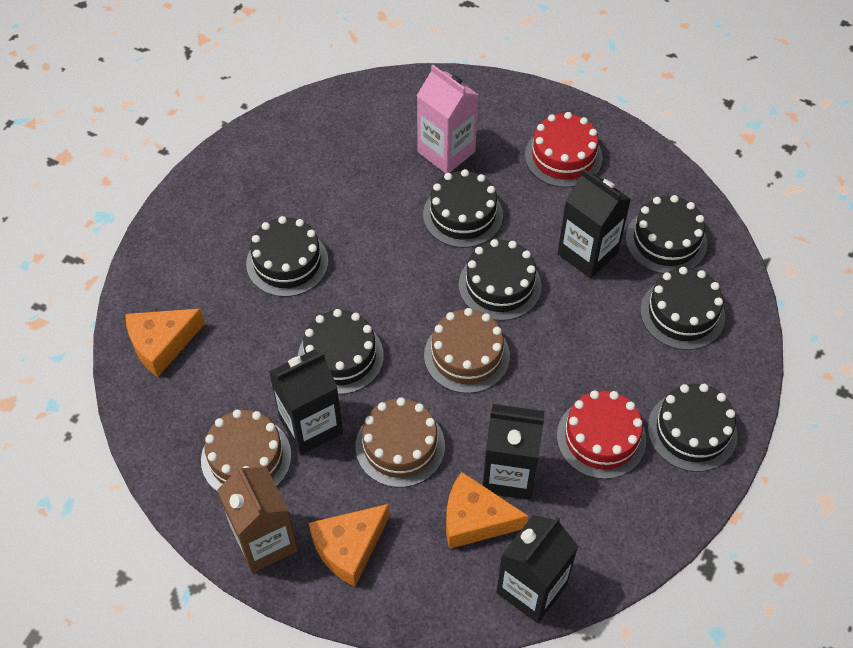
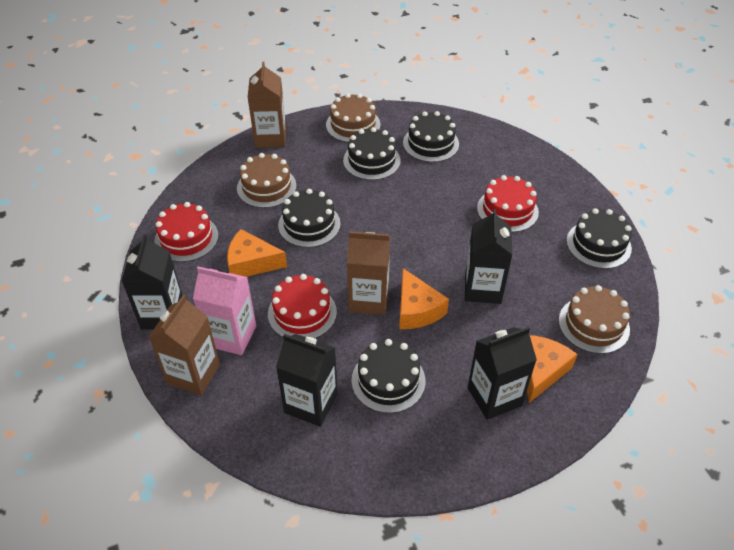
black cake: [246,216,328,297] [298,309,384,394] [423,169,503,248] [459,239,542,321] [626,195,707,274] [641,267,725,350] [648,384,738,472] = 7 -> [278,189,341,248] [343,127,401,180] [352,339,425,413] [403,111,459,162] [567,208,632,269] = 5
brown carton: [217,464,298,573] = 1 -> [149,295,220,395] [248,62,286,148] [347,231,390,315] = 3
red cake: [525,112,603,188] [557,391,646,479] = 2 -> [154,202,218,262] [268,274,337,338] [477,175,539,232] = 3

